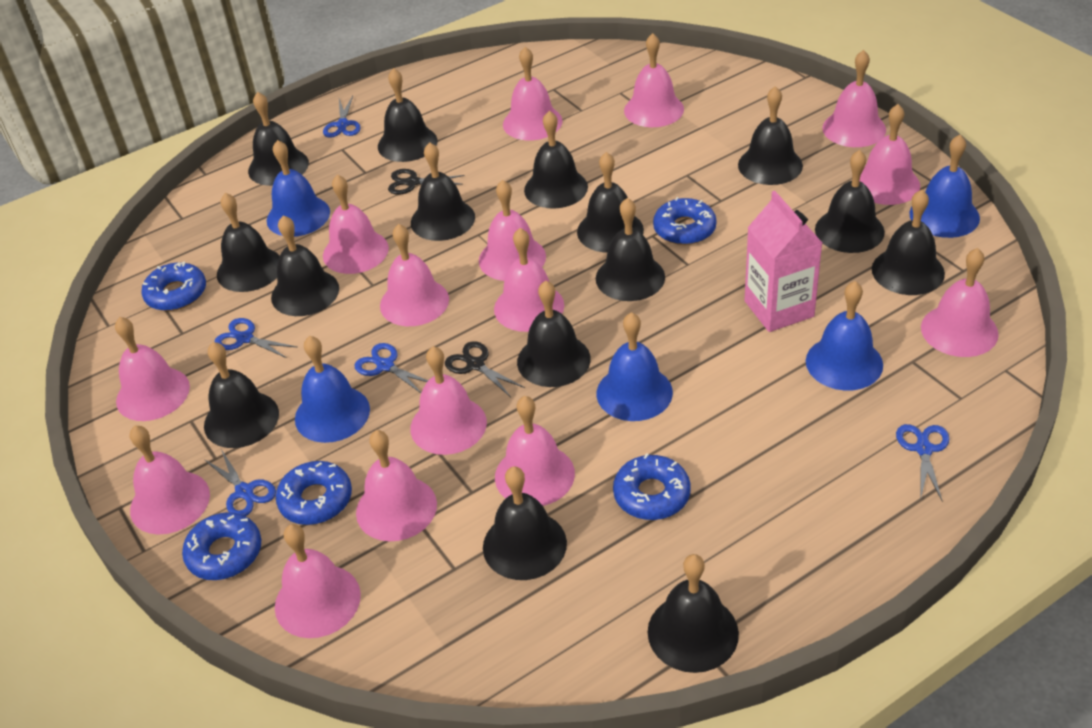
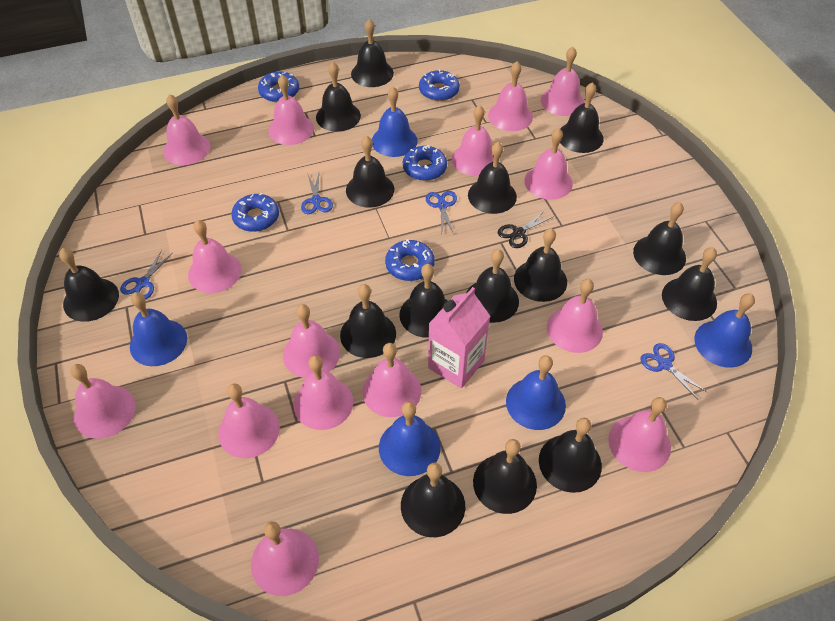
black scissors: [388,169,465,194] [445,341,525,397] = 2 -> [498,210,554,248] = 1
blue scissors: [204,449,276,516] [215,318,297,358] [323,96,361,138] [354,343,428,393] [896,424,949,501] = 5 -> [120,250,173,299] [301,173,333,214] [426,191,457,236] [640,343,707,399] = 4

